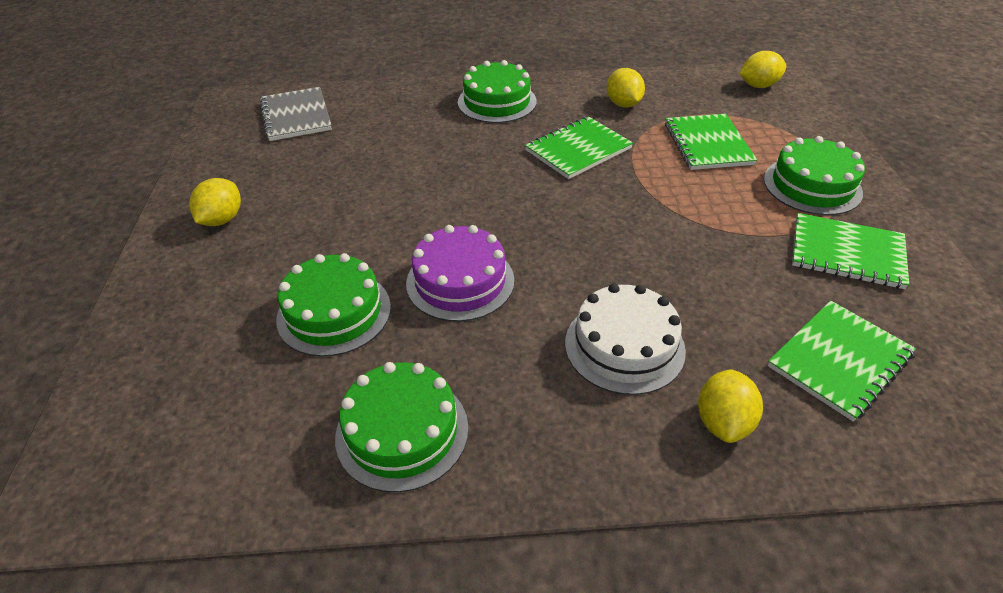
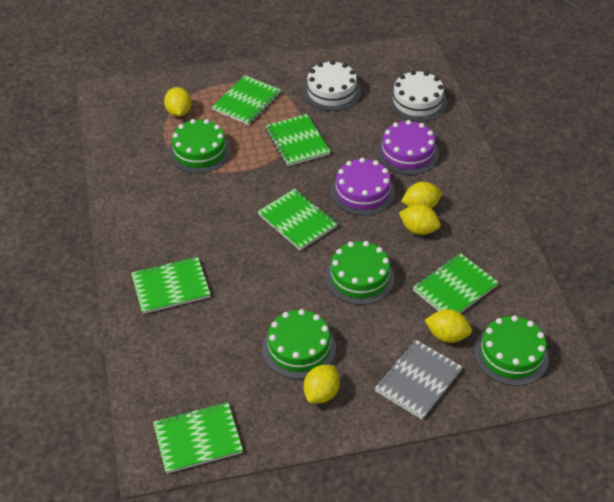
green notebook: [525,116,633,179] [665,114,757,170] [767,301,916,421] [792,213,909,289] = 4 -> [131,257,211,314] [153,402,243,474] [212,75,281,125] [258,189,338,250] [265,114,331,166] [413,253,499,313] = 6
purple cake: [406,225,514,322] = 1 -> [331,158,395,216] [377,120,439,175] = 2
white cake: [565,284,686,395] = 1 -> [303,60,361,111] [388,70,447,122] = 2
yellow lemon: [189,178,241,226] [607,68,645,108] [698,369,763,443] [739,51,786,88] = 4 -> [164,87,192,117] [303,365,340,404] [399,204,441,235] [401,182,442,209] [425,309,472,343] = 5

